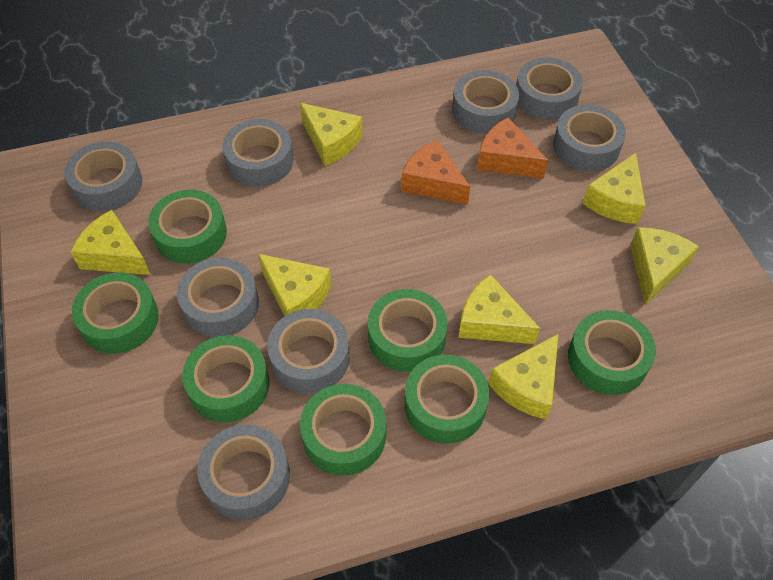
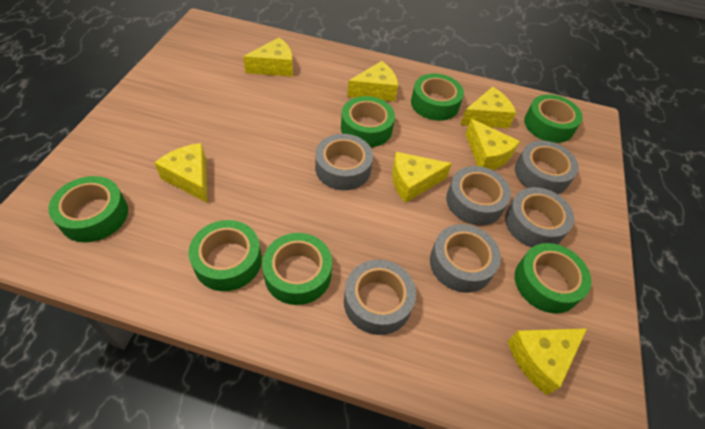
grey tape: [64,142,142,211] [177,257,259,337] [197,424,290,520] [222,119,294,187] [267,309,350,393] [452,70,519,134] [516,57,583,120] [553,105,626,171] = 8 -> [315,134,373,190] [344,260,416,335] [430,224,501,293] [446,166,511,226] [505,187,574,247] [515,141,579,194] = 6
orange cheese: [401,140,470,205] [477,118,548,179] = 2 -> none = 0

